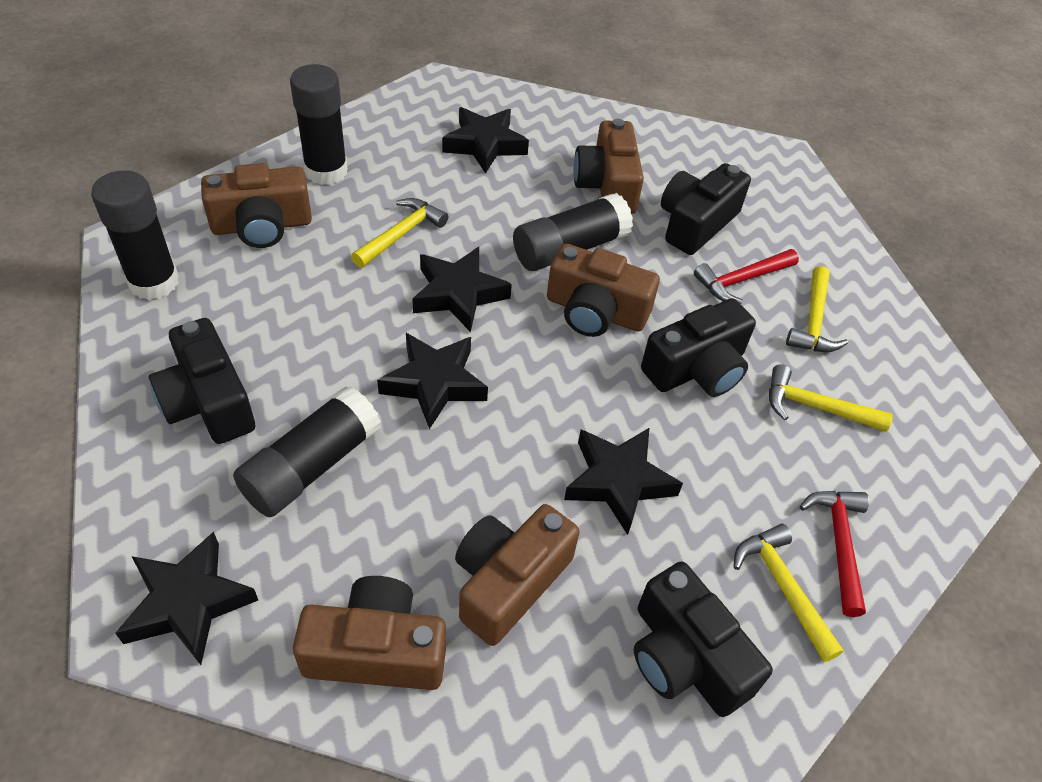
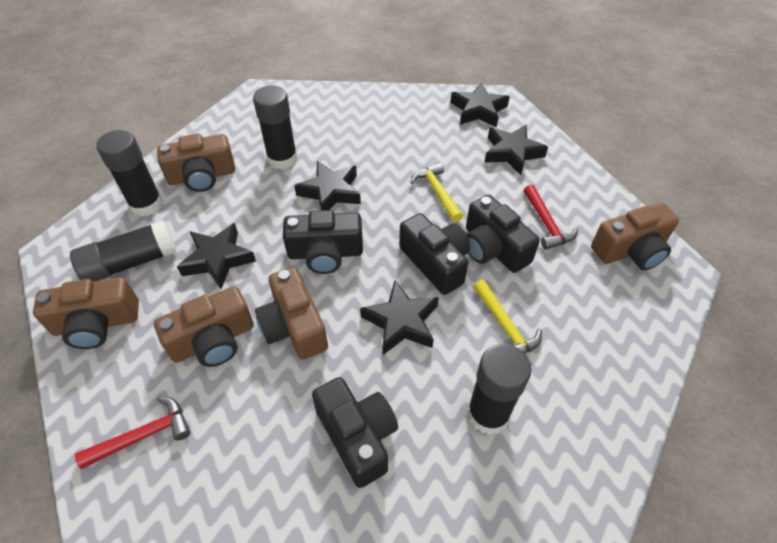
yellow hammer: [351,198,448,268] [733,524,844,662] [769,364,893,432] [786,266,848,352] = 4 -> [410,162,463,222] [473,280,542,354] = 2

